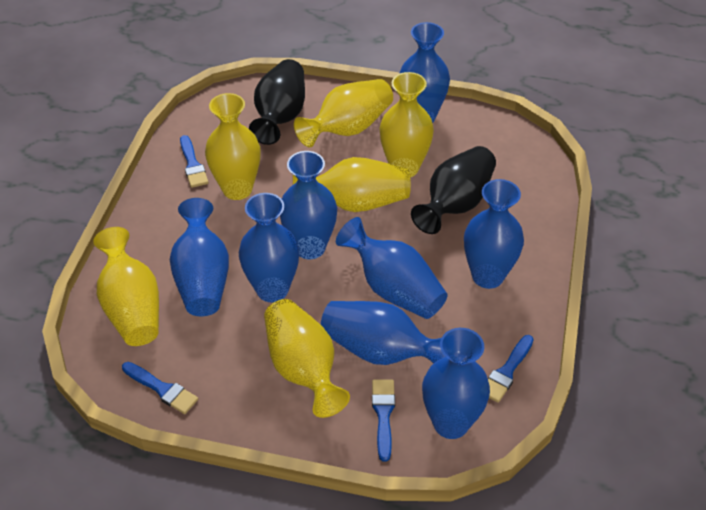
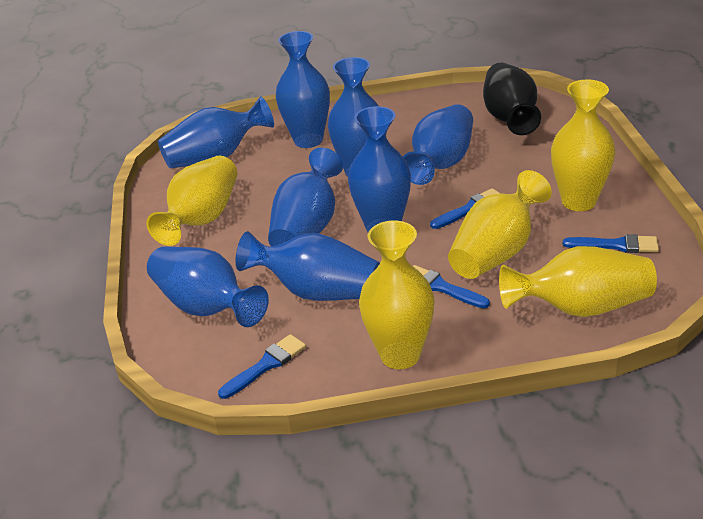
black vase: [249,59,305,145] [411,146,496,234] = 2 -> [483,63,541,135] = 1
yellow vase: [93,227,159,346] [205,93,261,200] [264,299,350,418] [293,157,411,212] [294,79,393,147] [379,72,434,178] = 6 -> [146,156,237,246] [359,220,435,369] [448,170,552,279] [499,246,657,317] [551,80,615,211] = 5

